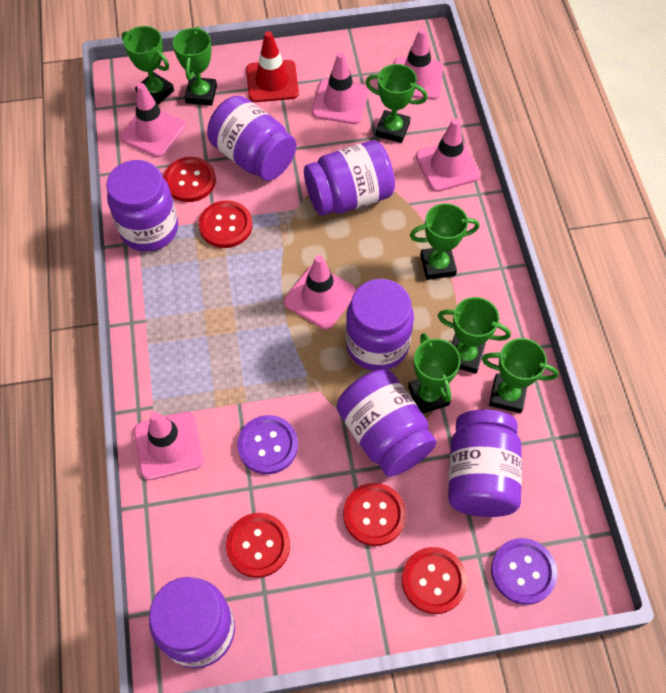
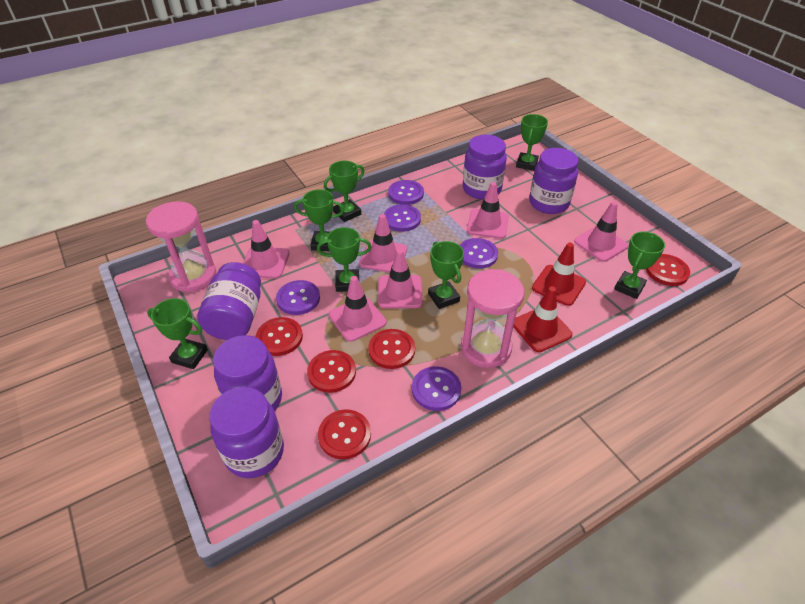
pink hourglass: none = 0 -> [146,201,216,293] [461,269,524,368] = 2
purple button: [237,415,298,474] [491,538,557,605] = 2 -> [276,280,320,315] [384,204,421,232] [388,180,424,205] [412,366,462,411] [460,238,498,269] = 5
purple jar: [106,160,178,252] [149,577,235,668] [207,96,296,181] [304,140,395,216] [337,369,437,477] [346,279,414,371] [448,410,522,517] = 7 -> [197,262,261,340] [209,387,284,478] [213,335,282,411] [463,135,507,199] [529,148,579,214] = 5
red traffic cone: [246,31,299,102] = 1 -> [513,286,573,352] [532,243,586,306] = 2

